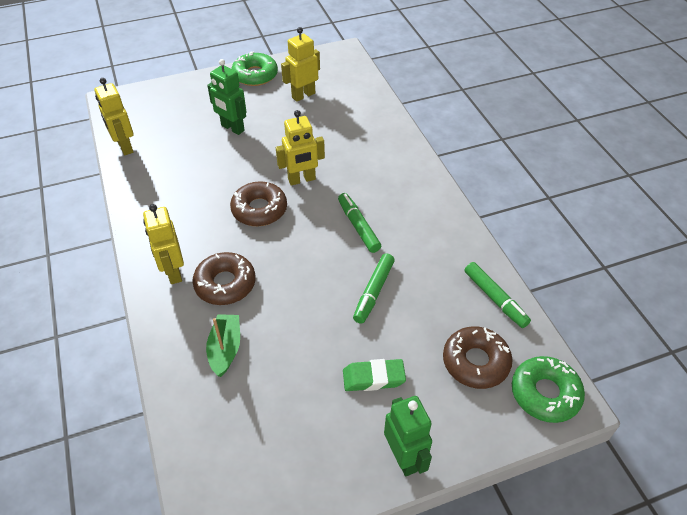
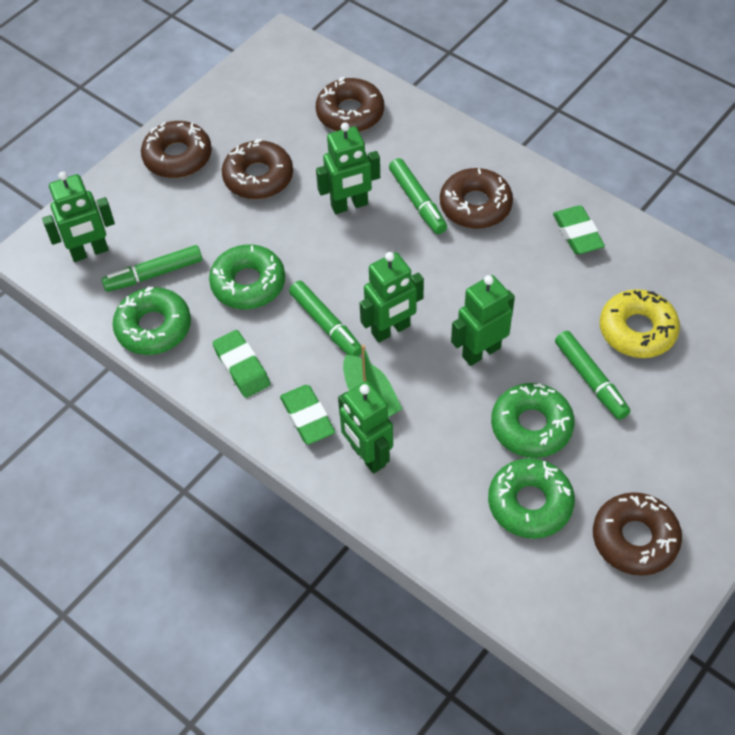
brown donut: [192,252,256,305] [230,181,287,226] [443,326,512,389] = 3 -> [141,121,212,178] [222,139,293,199] [316,77,384,132] [440,168,513,229] [593,492,682,576] = 5
green donut: [231,52,278,86] [512,356,585,423] = 2 -> [112,286,191,355] [209,244,285,309] [488,458,575,539] [491,383,574,458] = 4
green eraser: [343,359,406,391] = 1 -> [213,330,270,398] [280,385,335,445] [553,206,605,254] = 3
green marker: [338,193,381,253] [353,253,395,324] [464,262,531,328] = 3 -> [101,245,202,292] [289,281,362,357] [389,158,447,234] [555,331,630,420] = 4
green robot: [207,59,246,135] [384,396,432,477] = 2 -> [42,171,115,262] [316,123,380,214] [338,381,393,474] [360,252,424,342] [451,275,515,366] = 5
yellow donut: none = 0 -> [600,289,680,358] = 1
yellow robot: [95,78,134,155] [143,204,184,284] [276,110,325,186] [281,27,320,102] = 4 -> none = 0

